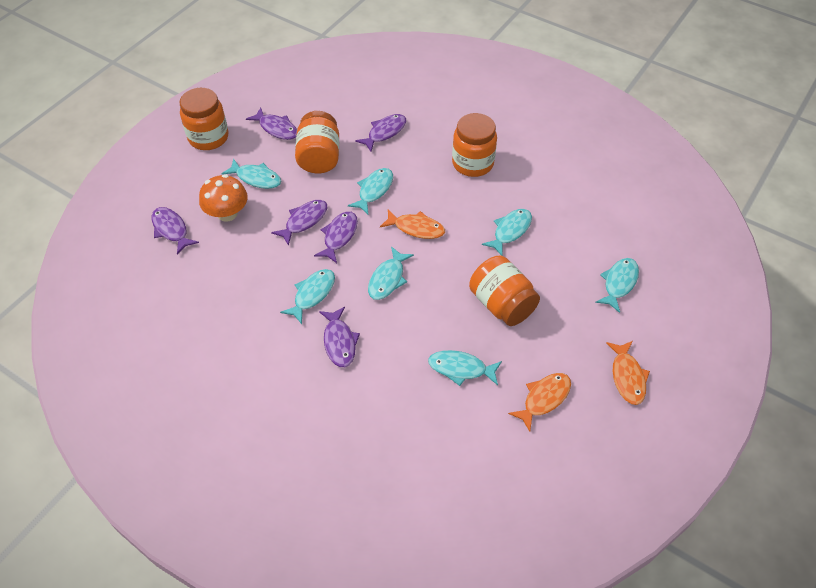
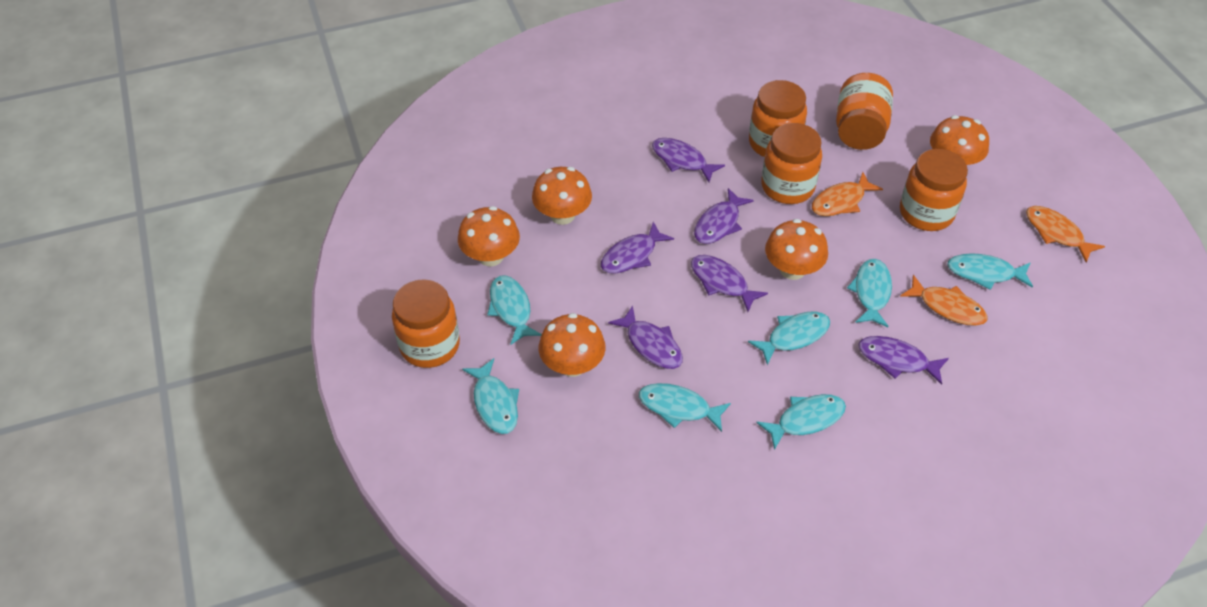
orange jar: [180,88,229,150] [295,111,339,174] [452,113,497,177] [469,256,540,326] = 4 -> [392,279,460,368] [749,80,807,157] [761,123,822,204] [836,73,893,150] [900,149,968,231] = 5
orange mushroom: [199,174,248,222] = 1 -> [458,206,520,266] [532,167,592,225] [539,313,606,377] [765,219,828,280] [930,115,989,165] = 5

